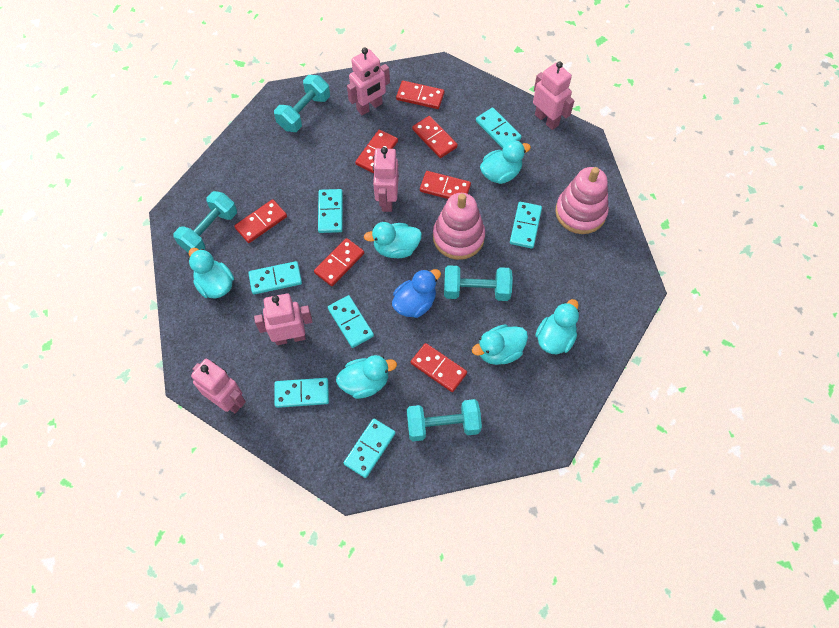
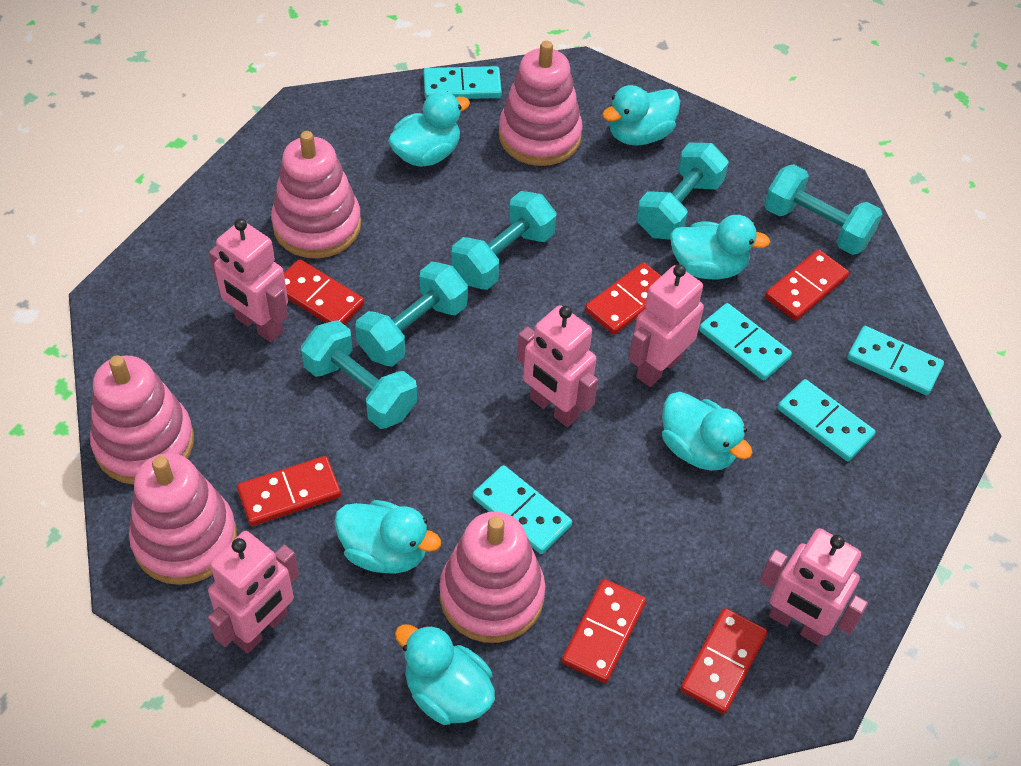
blue duck: [392,269,441,318] = 1 -> none = 0
pink stacking toy: [433,193,485,260] [555,167,609,234] = 2 -> [90,355,194,485] [129,453,237,585] [271,131,361,258] [439,512,545,643] [498,41,583,166] = 5
red domino: [234,199,287,243] [314,238,364,286] [355,130,398,173] [396,81,445,109] [411,343,467,392] [412,116,458,158] [420,171,471,199] = 7 -> [237,456,341,526] [284,259,365,324] [562,579,646,683] [585,262,661,335] [680,608,767,714] [765,249,849,321] = 6
turquoise domino: [248,261,302,294] [275,378,329,408] [318,189,343,233] [328,295,374,348] [343,419,395,478] [476,108,521,148] [510,202,542,249] = 7 -> [424,66,502,99] [473,465,572,554] [699,303,792,381] [778,379,875,461] [847,326,944,395] = 5
turquoise dumbbell: [173,191,237,253] [274,75,330,132] [407,399,482,441] [444,265,513,301] = 4 -> [301,320,417,429] [355,262,468,366] [452,191,556,290] [636,143,729,240] [764,164,882,255] = 5

